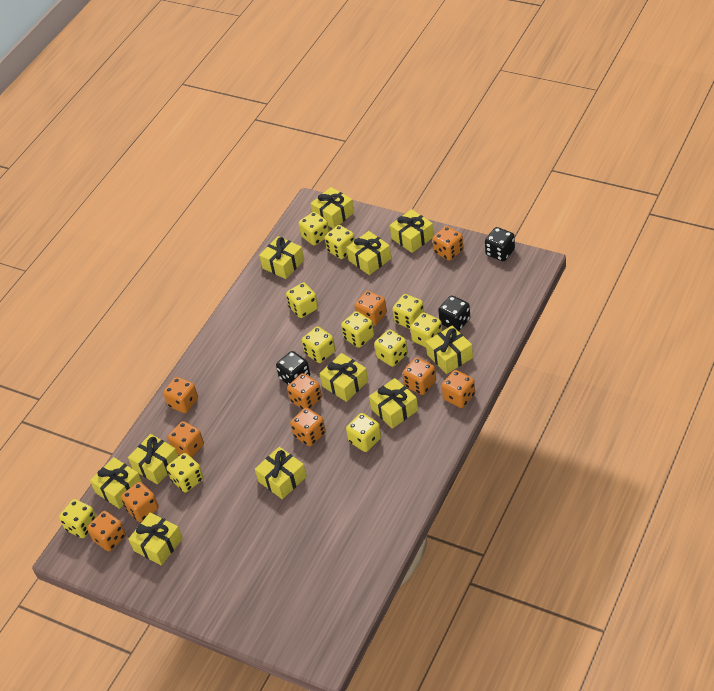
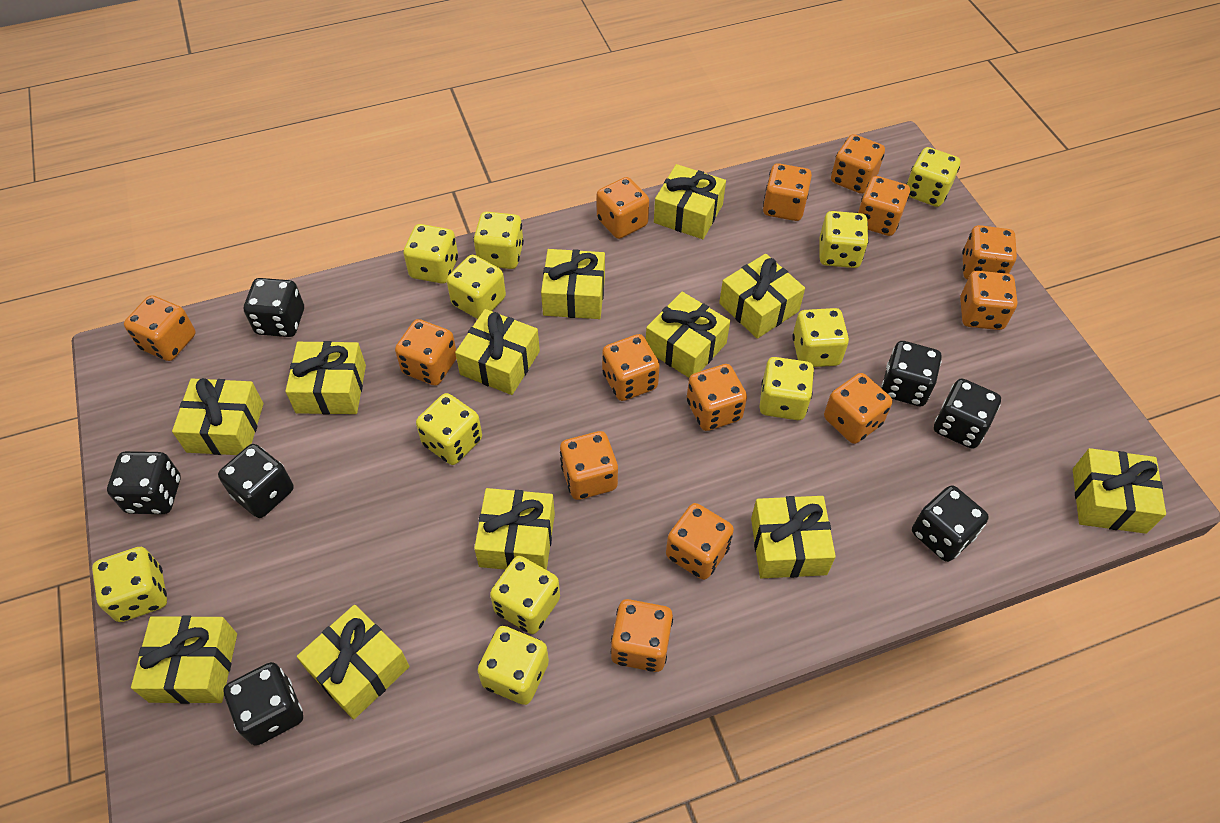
black dice: [276,351,310,385] [438,295,470,331] [485,227,515,261] = 3 -> [107,451,181,514] [218,444,294,518] [223,662,303,745] [244,278,304,337] [882,341,942,406] [912,485,989,562] [934,379,1001,449] = 7
orange dice: [87,511,126,551] [121,482,159,522] [163,377,198,413] [168,421,204,458] [287,373,322,409] [290,408,326,446] [355,291,387,326] [403,357,436,395] [433,226,464,261] [442,370,475,408] = 10 -> [124,295,196,361] [395,319,456,386] [560,431,618,500] [597,177,649,239] [602,334,660,401] [611,599,673,672] [666,503,734,580] [687,364,747,431] [763,163,812,221] [824,373,892,444] [831,134,885,194] [858,176,910,236] [960,271,1017,330] [962,225,1017,280] = 14
yellow gift: [90,457,142,509] [128,434,179,485] [128,512,183,566] [255,447,307,499] [259,236,304,279] [311,187,354,229] [319,353,368,402] [346,231,391,275] [369,378,418,429] [390,209,434,253] [426,326,473,374] = 11 -> [131,616,237,704] [172,378,263,455] [285,341,366,414] [297,605,409,720] [455,309,540,395] [474,488,555,570] [541,249,605,319] [646,292,730,378] [654,164,726,239] [719,254,805,339] [751,496,836,578] [1073,448,1166,534] = 12

